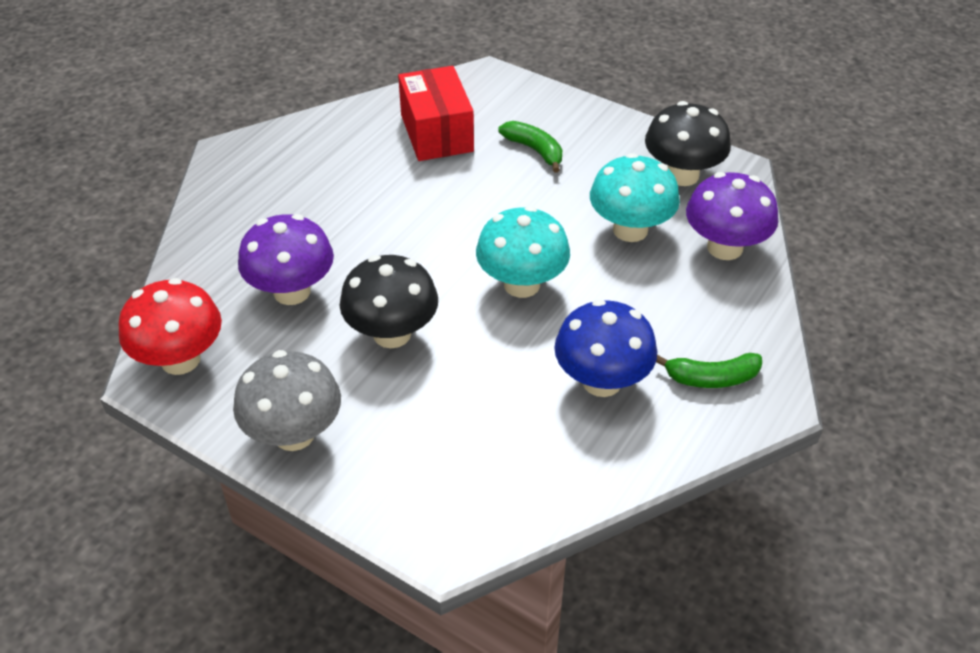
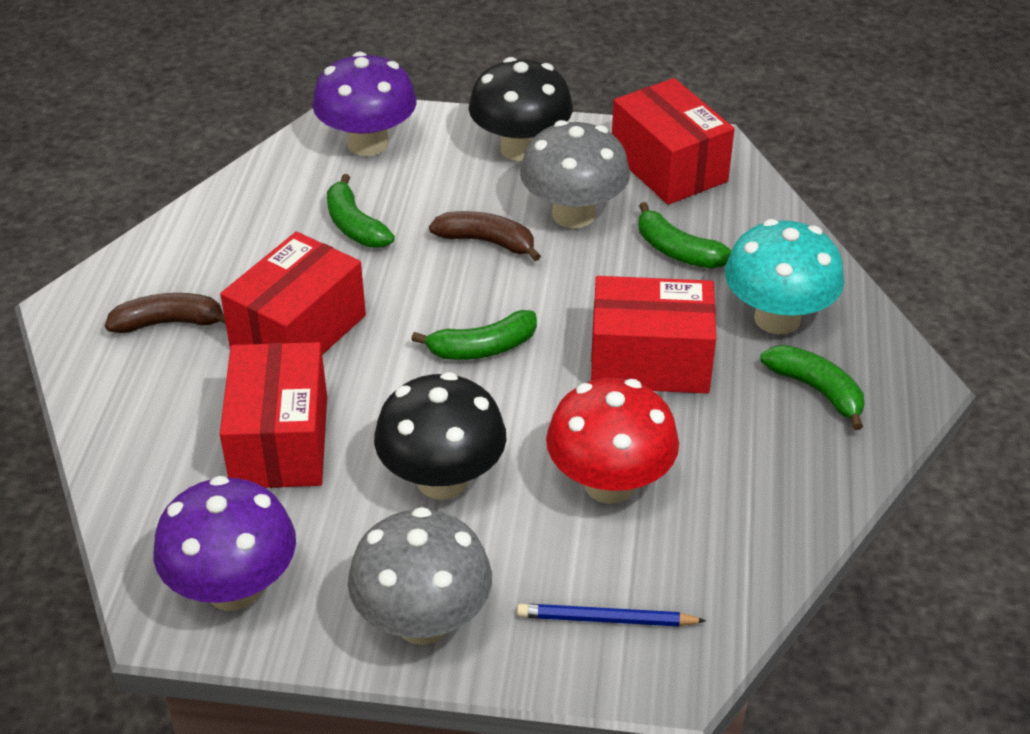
blue mushroom: [554,299,657,397] = 1 -> none = 0
blue pencil: none = 0 -> [517,603,706,627] = 1
brown banana: none = 0 -> [105,293,225,333] [429,211,541,261] = 2
green banana: [498,121,562,173] [656,353,762,388] = 2 -> [327,174,395,248] [411,310,537,360] [638,202,732,269] [760,345,865,430] = 4
grey mushroom: [233,350,341,451] = 1 -> [348,507,492,645] [520,120,630,228] = 2
red box: [398,66,474,161] = 1 -> [220,232,366,355] [220,342,327,488] [591,276,716,394] [612,78,735,205] = 4
turquoise mushroom: [476,206,570,298] [590,153,680,242] = 2 -> [725,219,844,334] = 1

